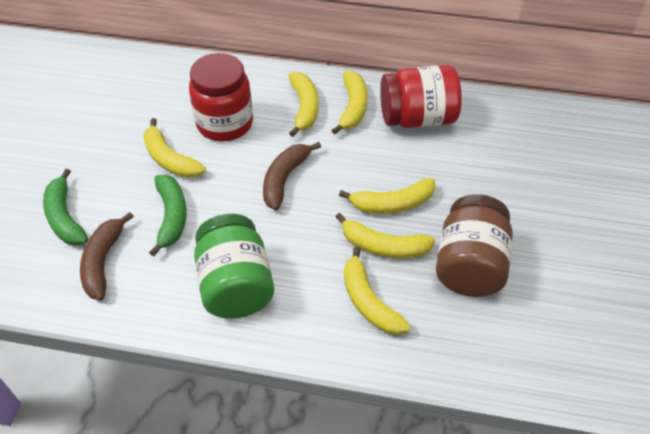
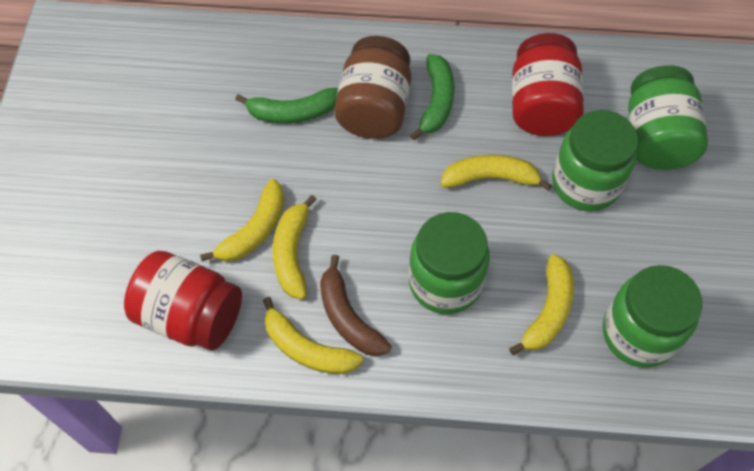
brown banana: [80,212,134,300] [263,142,321,210] = 2 -> [320,255,391,356] = 1
green jar: [194,214,274,319] = 1 -> [409,212,490,314] [552,110,639,211] [603,265,702,368] [628,65,708,170] = 4
yellow banana: [143,118,206,178] [289,72,319,137] [331,71,368,134] [335,213,435,258] [339,178,435,214] [344,246,411,335] = 6 -> [200,179,284,262] [263,297,363,374] [273,195,317,299] [440,155,552,191] [509,254,574,355] = 5

